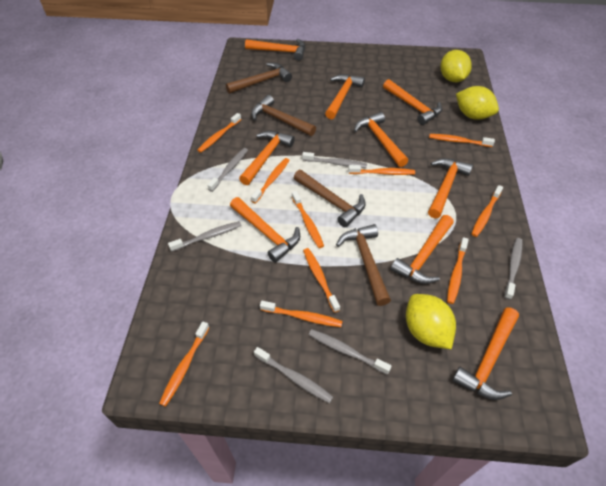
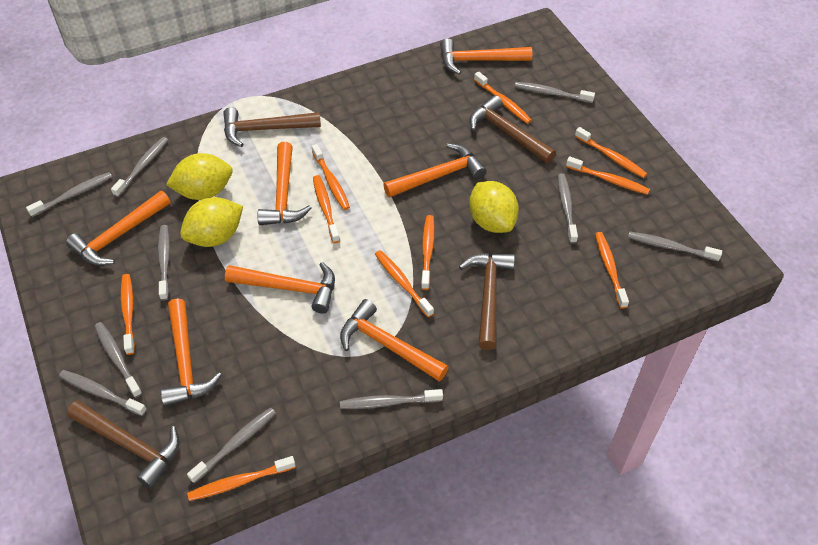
grey toothbrush: [168,221,242,252] [207,148,248,192] [254,347,333,403] [302,152,367,168] [308,329,392,375] [504,238,522,300] = 6 -> [26,172,112,217] [59,370,147,416] [94,322,142,398] [111,137,168,197] [158,225,170,301] [187,408,276,483] [340,389,443,409] [514,82,595,103] [558,173,578,244] [628,232,722,261] = 10
orange hammer: [230,197,300,263] [239,131,295,185] [245,39,305,61] [325,74,365,119] [354,112,408,167] [383,79,442,125] [390,215,454,284] [428,158,473,218] [452,307,519,400] = 9 -> [66,191,171,266] [160,298,222,407] [225,262,335,314] [257,142,312,225] [340,299,448,382] [383,143,486,198] [440,38,532,75] = 7

